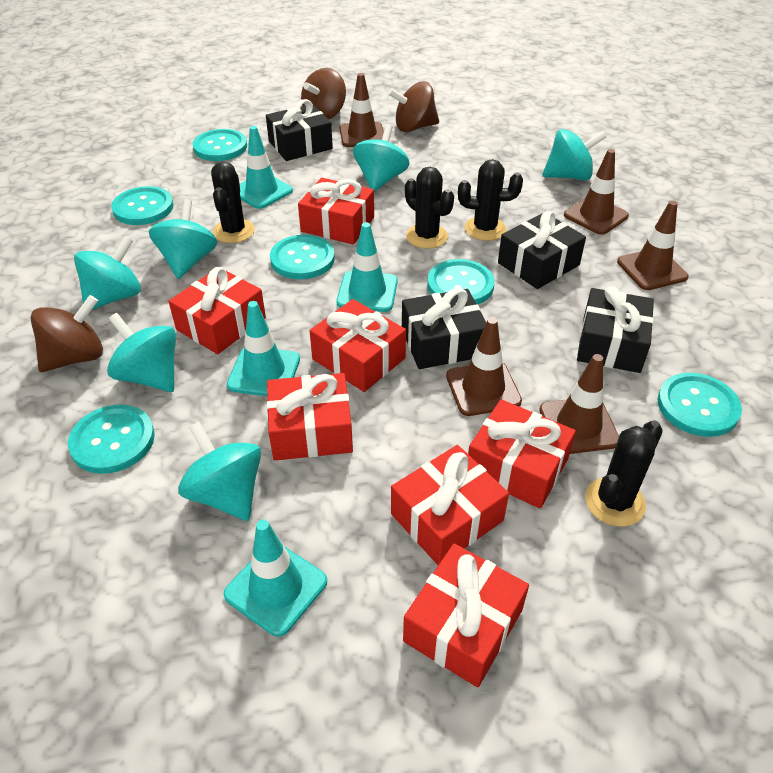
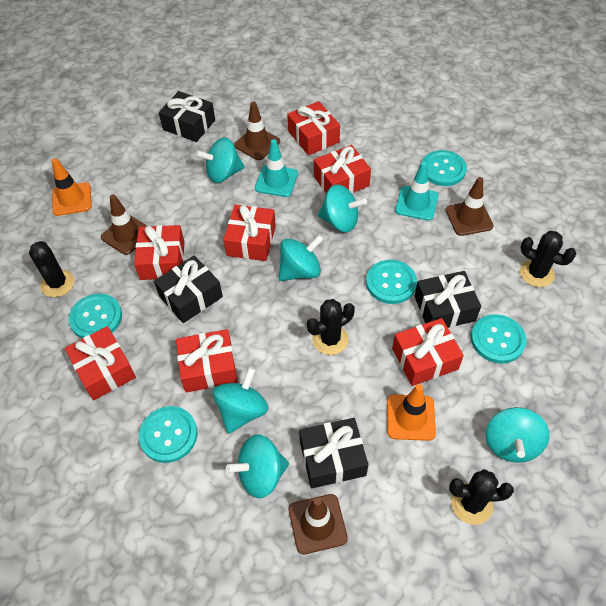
brown spinning top: [31,295,103,372] [301,68,346,120] [388,81,439,132] = 3 -> none = 0
brown traffic cone: [340,73,384,147] [446,317,522,416] [539,354,619,454] [564,149,629,235] [617,201,689,290] = 5 -> [101,194,147,255] [234,101,280,160] [289,494,348,555] [446,177,494,236] = 4
orange traffic cone: none = 0 -> [52,158,92,216] [387,384,436,441] = 2
turquoise button: [68,405,155,474] [111,186,174,225] [193,129,247,161] [270,235,335,279] [427,259,495,305] [657,373,742,437] = 6 -> [68,293,122,339] [139,406,197,463] [366,260,417,304] [422,150,467,186] [471,314,526,364] = 5
turquoise traffic cone: [224,519,327,637] [227,301,300,396] [240,126,293,209] [337,222,398,312] = 4 -> [255,139,298,197] [395,162,439,221] = 2

